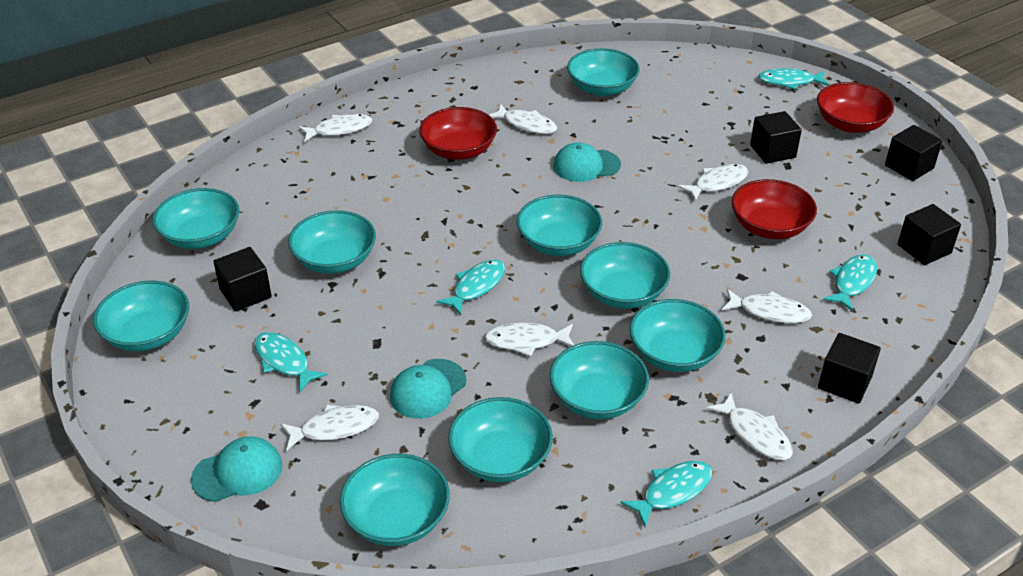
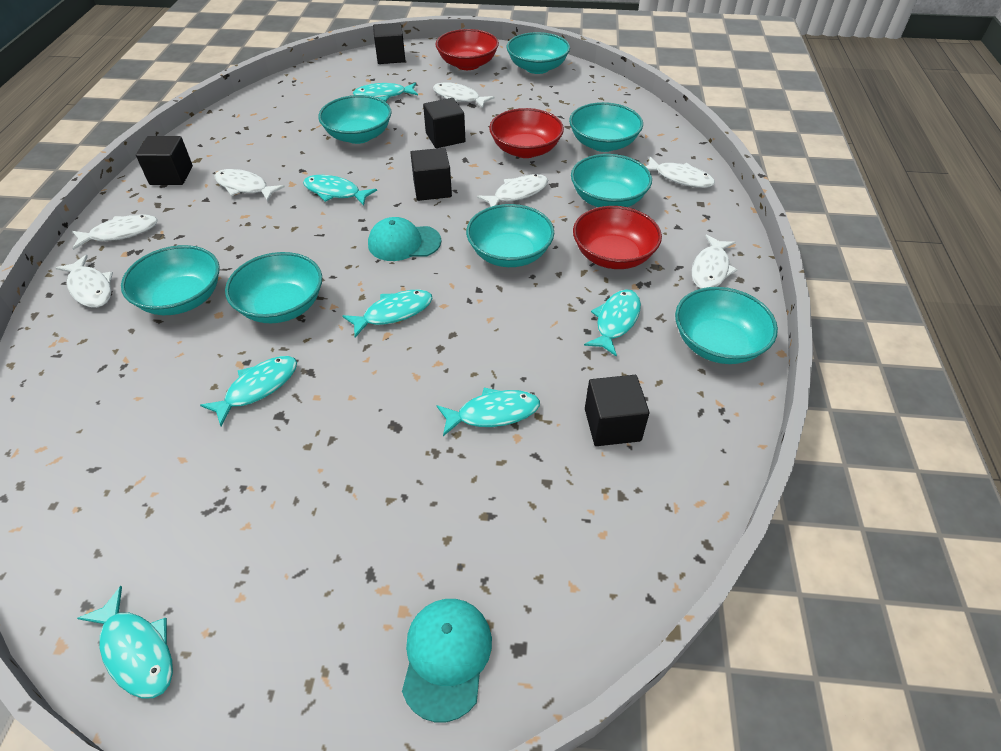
turquoise bowl: [93,281,189,352] [153,188,239,249] [288,210,376,274] [340,454,450,546] [448,397,553,482] [517,195,602,256] [550,341,649,419] [567,48,640,96] [580,242,670,309] [630,299,726,372] = 10 -> [121,245,220,315] [225,252,322,323] [318,95,392,144] [466,204,554,267] [507,32,570,74] [569,102,643,152] [571,154,652,207] [675,287,778,364] = 8
turquoise cap: [191,436,282,502] [390,359,466,419] [553,143,621,182] = 3 -> [368,217,441,261] [402,599,492,722] = 2
turquoise fish: [254,332,327,392] [436,259,505,315] [620,461,712,527] [758,68,829,90] [823,254,877,311] = 5 -> [77,586,173,699] [200,356,297,426] [303,175,377,206] [342,290,433,338] [353,83,418,101] [437,387,540,436] [584,289,641,357] = 7

